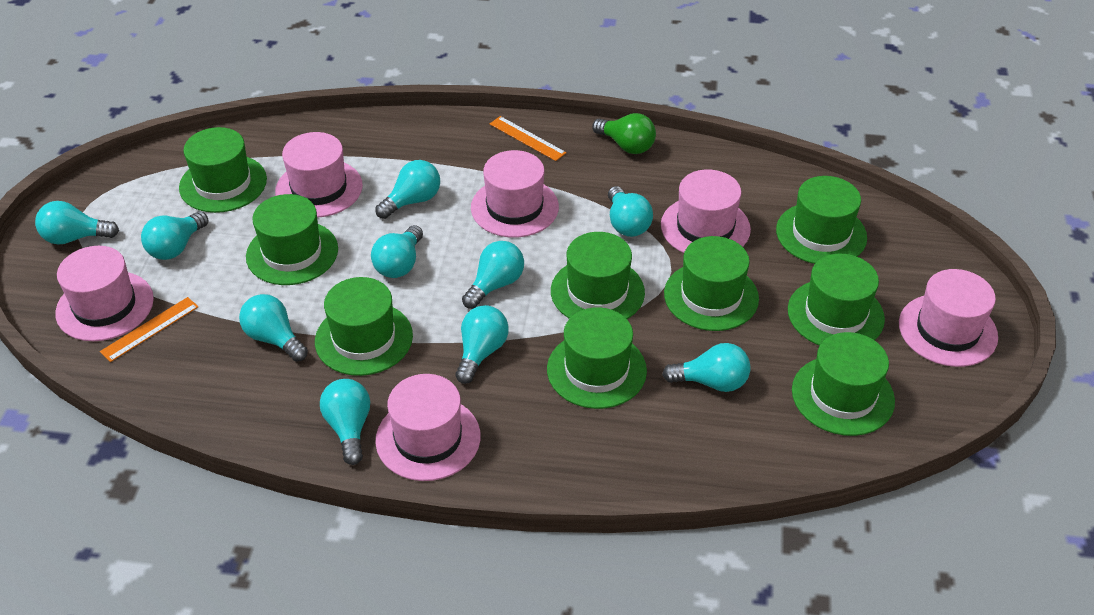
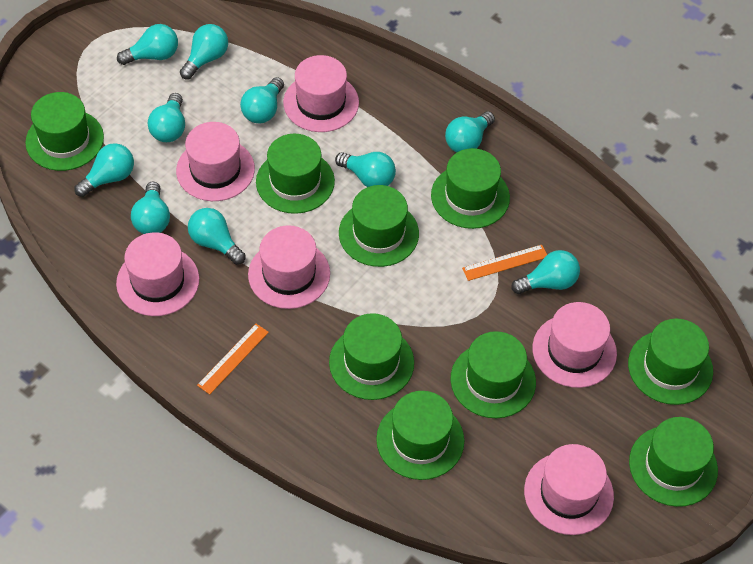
green light bulb: [592,113,656,154] = 1 -> none = 0

